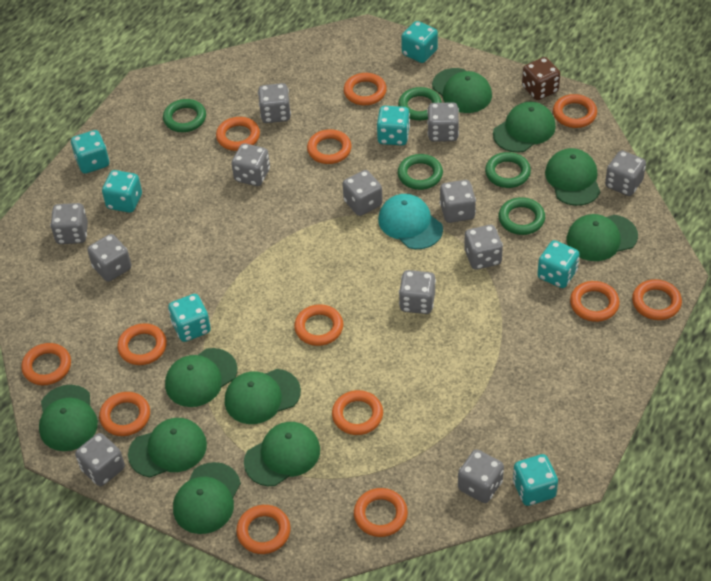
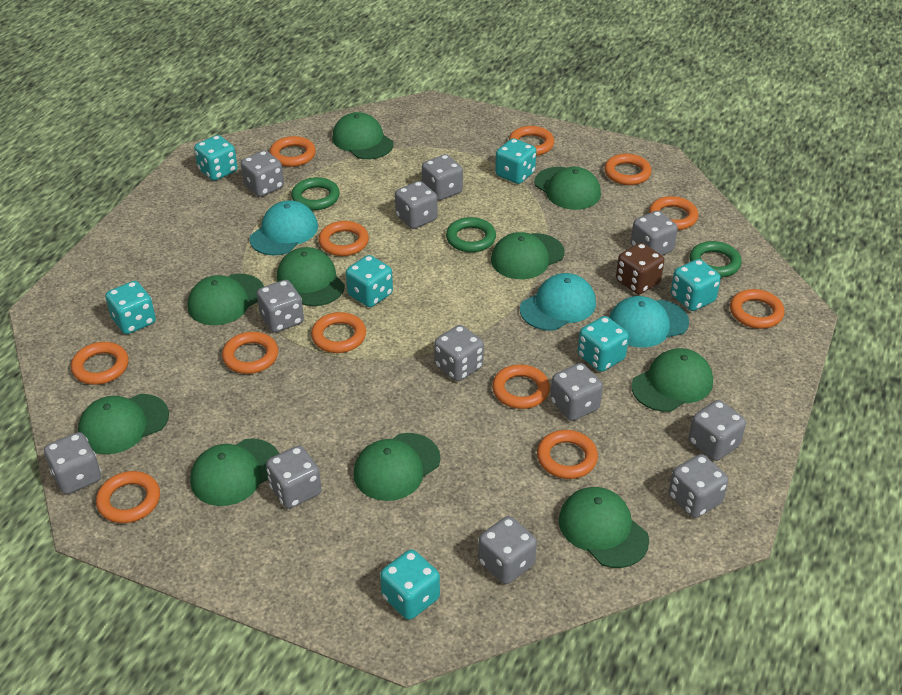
green ring: [163,99,206,132] [398,87,442,121] [398,154,443,190] [485,152,531,188] [499,197,545,235] = 5 -> [291,177,340,210] [446,217,496,253] [690,241,742,278] = 3
orange ring: [21,343,71,385] [99,392,150,436] [117,323,167,365] [216,117,260,151] [236,505,291,554] [294,304,343,346] [307,129,352,164] [332,390,383,435] [344,73,387,105] [354,488,408,537] [553,94,597,128] [570,281,620,322] [632,279,682,320] = 13 -> [71,342,128,385] [96,471,160,523] [222,332,278,374] [269,136,316,167] [311,312,366,353] [318,221,369,256] [492,364,550,409] [509,126,554,156] [537,430,598,479] [604,154,652,185] [649,196,698,230] [730,289,785,329] = 12
turquoise cap: [378,194,443,249] = 1 -> [249,200,318,256] [520,273,596,331] [609,296,689,348] = 3

